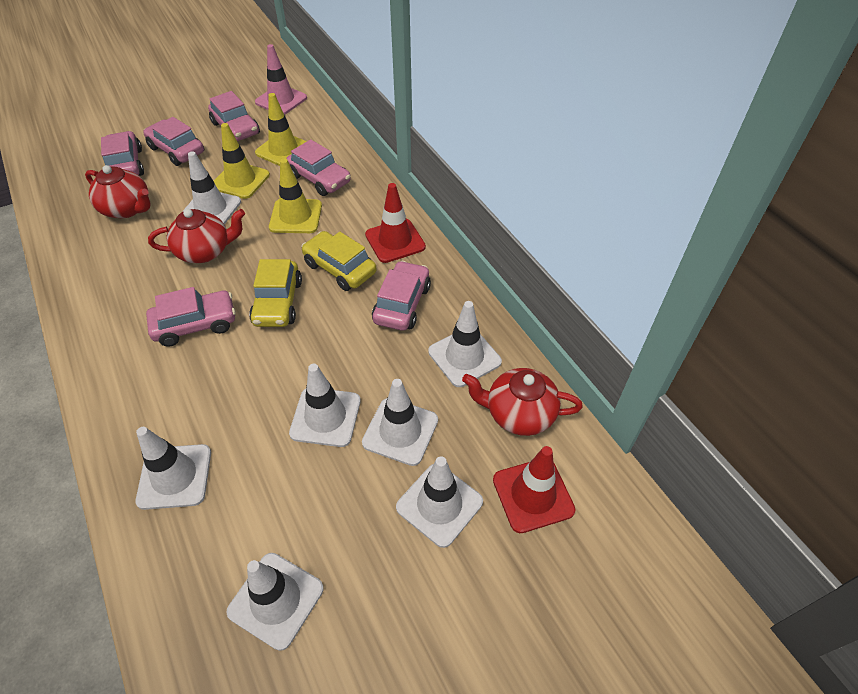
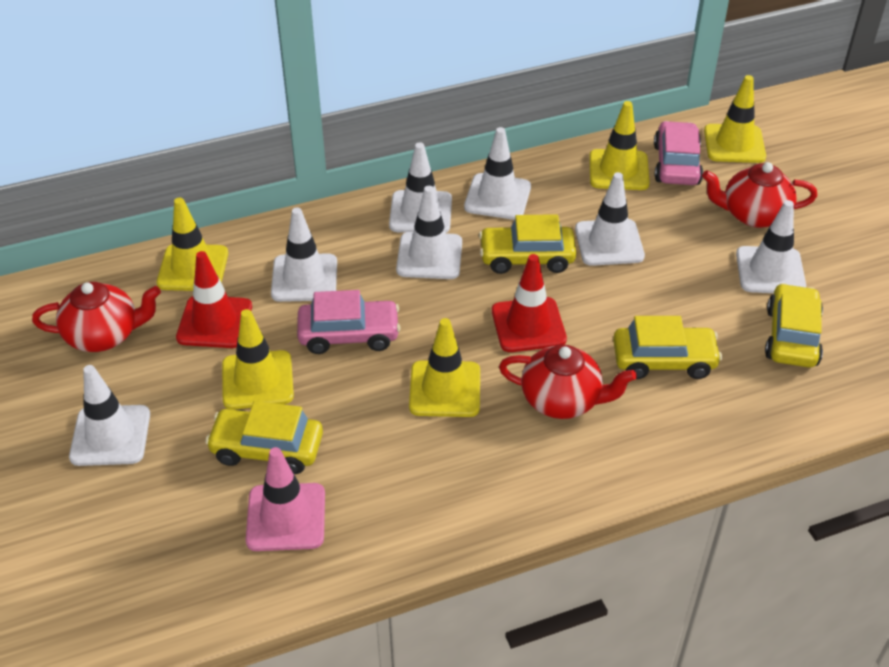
pink car: [101,131,144,176] [143,117,204,166] [146,287,236,347] [208,91,260,141] [286,139,351,196] [372,261,431,331] = 6 -> [297,290,401,354] [654,121,703,185] = 2
yellow car: [249,259,302,327] [301,231,377,291] = 2 -> [205,401,323,474] [479,214,576,274] [613,316,722,379] [765,283,823,367] = 4
yellow traffic cone: [214,123,270,199] [255,93,307,166] [269,159,322,233] = 3 -> [157,198,228,291] [222,309,294,410] [409,318,480,417] [589,101,650,190] [704,75,766,163] = 5

